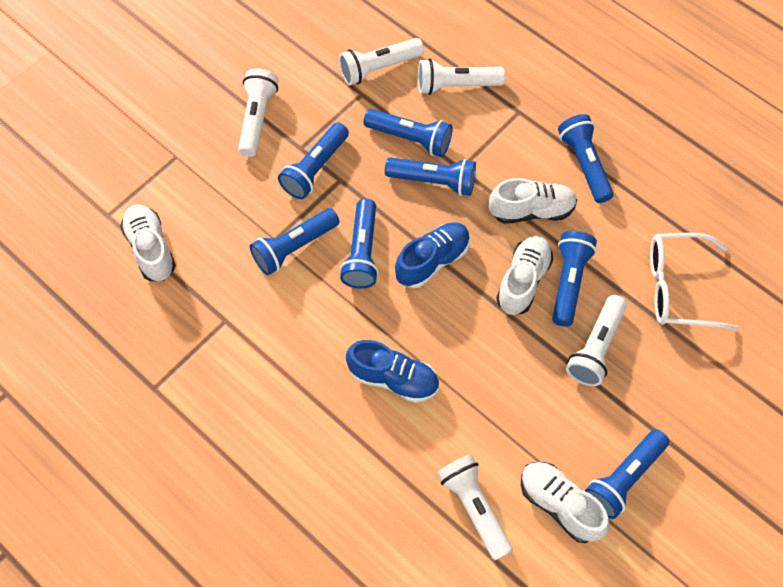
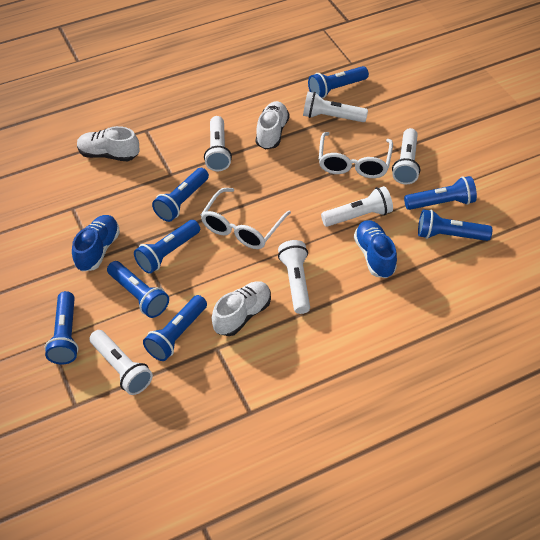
white flashlight: [238,68,278,157] [339,38,424,85] [418,58,505,95] [437,454,513,560] [566,295,627,386] = 5 -> [89,330,153,395] [204,116,232,171] [278,240,310,314] [303,92,368,122] [321,186,393,227] [392,128,420,184] = 6
white glasses: [650,233,738,330] = 1 -> [201,188,291,249] [319,132,393,178] = 2
white shoe: [120,204,176,281] [489,178,577,224] [496,236,553,315] [521,462,609,543] = 4 -> [77,126,140,161] [212,281,271,336] [256,101,289,149] = 3

